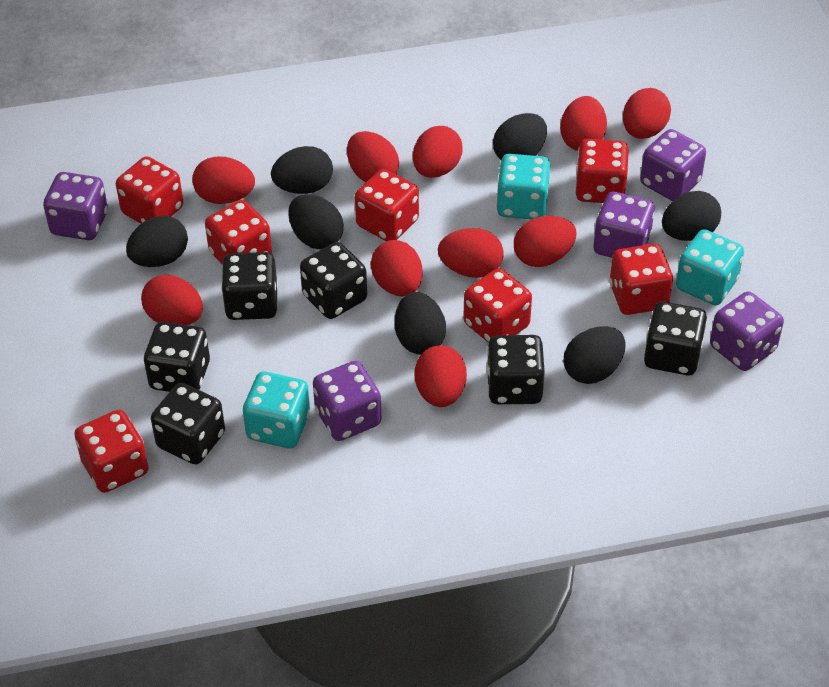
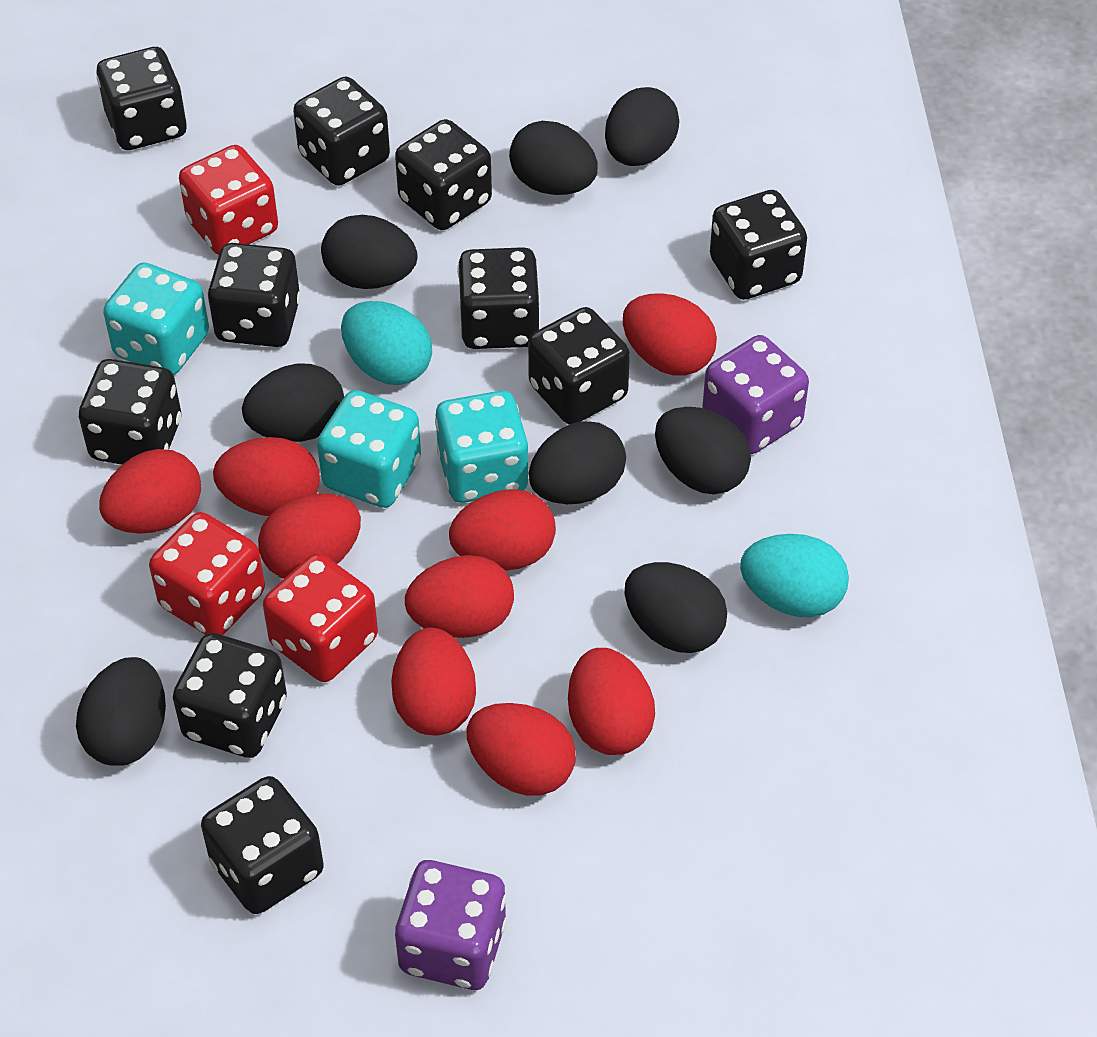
black dice: [144,322,210,392] [151,383,225,464] [221,252,278,320] [300,242,367,319] [487,335,545,404] [644,301,707,376] = 6 -> [79,359,181,465] [97,47,187,150] [173,633,287,758] [201,776,324,914] [208,243,301,347] [293,77,390,186] [395,119,492,230] [457,247,540,349] [528,307,630,425] [710,190,807,300] = 10
black egg: [126,216,188,267] [271,146,333,194] [288,194,344,249] [395,292,446,355] [493,113,547,160] [564,326,626,384] [662,191,721,241] = 7 -> [76,657,166,766] [242,363,344,442] [321,215,418,289] [509,121,598,195] [529,421,626,504] [605,87,679,166] [625,562,727,653] [655,407,751,494] = 8
purple dice: [43,172,108,240] [313,361,381,441] [594,192,655,258] [640,129,706,201] [710,292,784,371] = 5 -> [395,860,507,990] [702,335,809,454] = 2
red dice: [74,410,149,493] [116,156,183,224] [205,200,272,264] [355,169,419,241] [463,268,532,343] [575,139,629,203] [610,244,673,315] = 7 -> [149,512,265,635] [179,145,278,255] [263,553,378,682] = 3
red egg: [141,275,203,325] [192,156,255,204] [347,131,399,182] [371,240,423,296] [413,126,463,178] [415,345,467,407] [438,228,503,278] [514,216,577,267] [560,96,607,151] [623,88,671,139] = 10 -> [99,449,201,534] [213,437,320,516] [258,493,361,578] [391,627,476,735] [405,555,514,638] [449,489,556,570] [466,703,576,796] [568,648,655,755] [623,293,717,376] = 9
turquoise egg: none = 0 -> [341,301,432,385] [740,534,849,617] = 2

